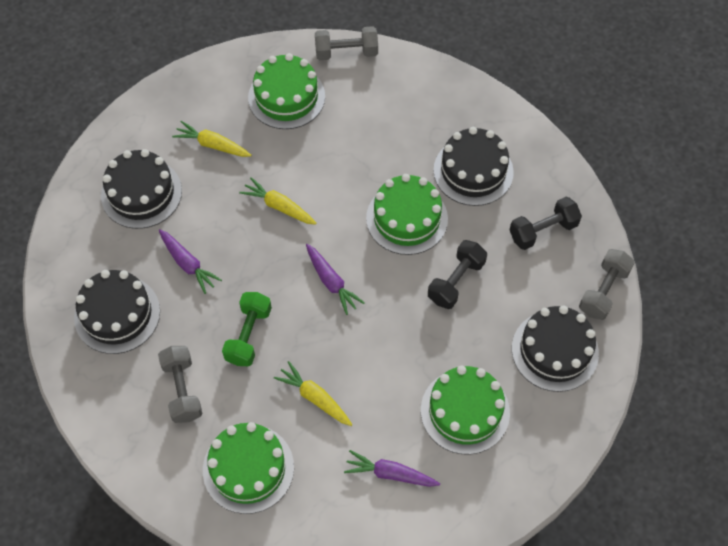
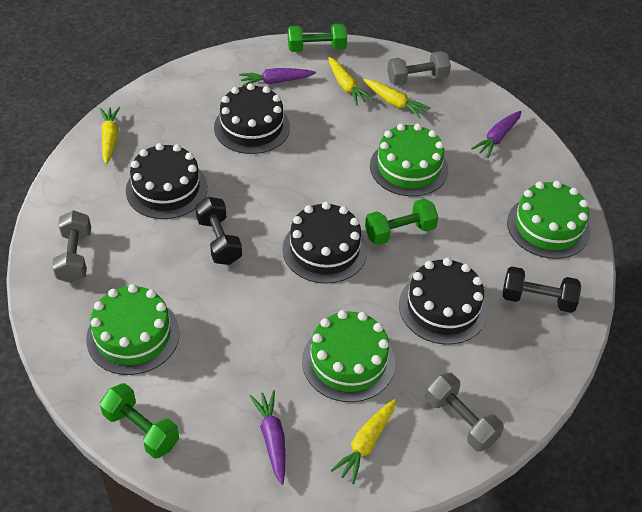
green dumbbell: [222,292,272,366] = 1 -> [100,383,179,458] [288,24,347,52] [365,198,438,245] = 3
yellow carrot: [172,121,252,157] [239,177,317,225] [274,361,352,426] = 3 -> [100,107,120,164] [328,57,373,106] [331,399,396,484] [363,79,431,119] = 4

